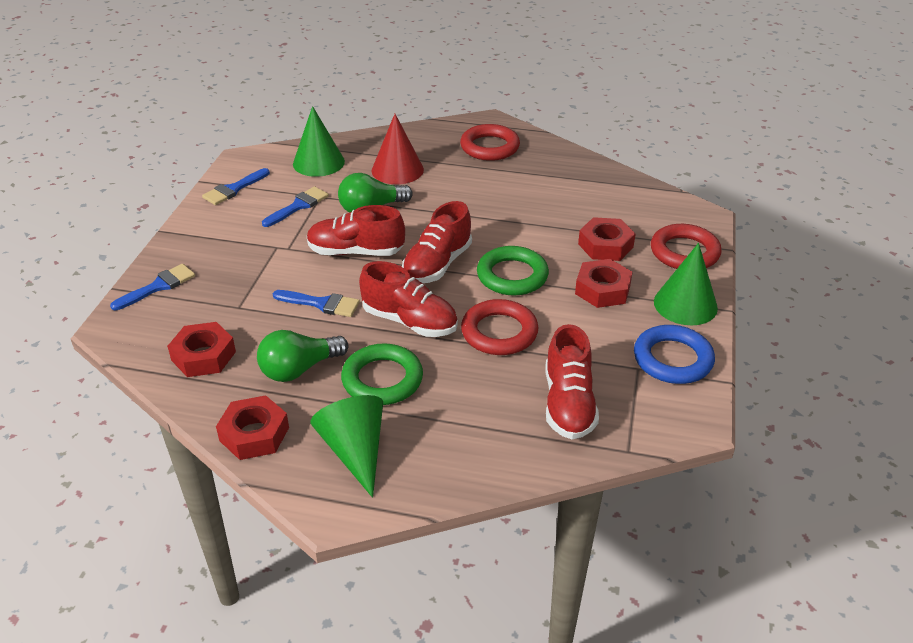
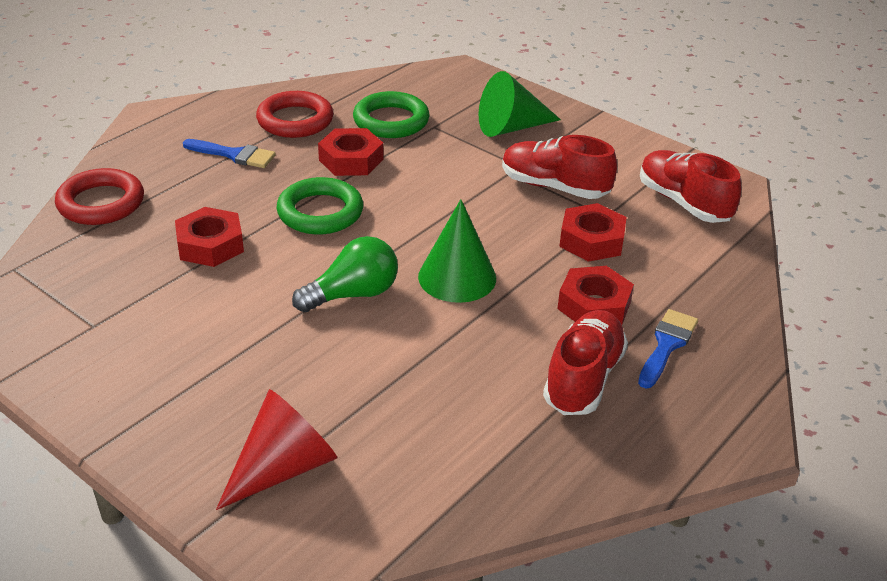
blue brush: [110,264,195,310] [202,168,270,205] [262,186,329,227] [273,290,360,317] = 4 -> [183,139,276,168] [638,309,698,388] = 2
blue ring: [634,325,715,384] = 1 -> none = 0
green cone: [293,106,345,177] [310,395,383,498] [654,243,718,325] = 3 -> [418,199,496,303] [479,71,561,137] = 2
green light bulb: [257,330,348,382] [338,173,413,213] = 2 -> [292,236,398,312] = 1
red ring: [460,124,520,161] [461,299,538,355] [651,224,722,269] = 3 -> [55,168,144,225] [256,91,333,138] = 2
red shoe: [307,205,405,256] [359,261,458,337] [402,201,472,283] [546,324,599,439] = 4 -> [502,135,617,199] [543,310,628,415] [640,150,741,223] = 3

